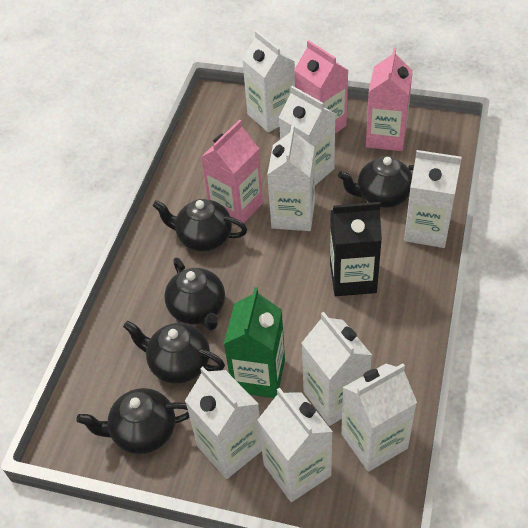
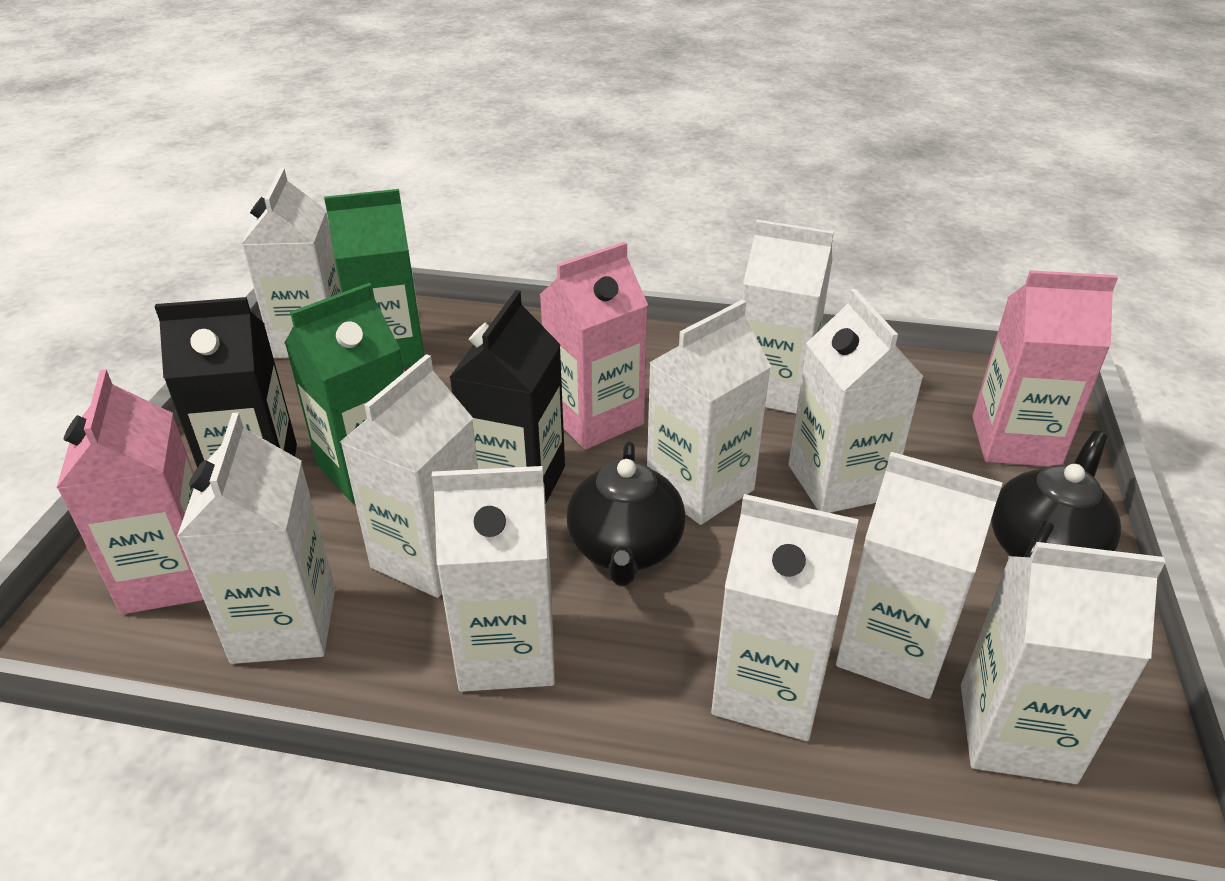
black carton: [330,202,382,296] = 1 -> [155,297,297,467] [449,290,565,503] = 2
black teapot: [77,388,190,454] [123,321,225,384] [153,199,247,251] [164,258,225,330] [338,156,414,208] = 5 -> [567,442,686,586] [991,431,1121,557] = 2
green carton: [224,287,285,398] = 1 -> [285,283,403,503] [324,189,424,367] = 2
white carton: [185,367,262,479] [242,30,295,133] [258,388,333,502] [267,125,315,231] [279,86,335,185] [302,312,372,426] [341,363,417,472] [404,150,462,248] = 8 -> [177,413,335,664] [242,168,341,358] [340,354,478,598] [432,466,555,692] [647,300,771,525] [711,494,859,741] [742,220,834,414] [789,289,924,513] [836,452,1003,699] [961,542,1166,784] = 10

